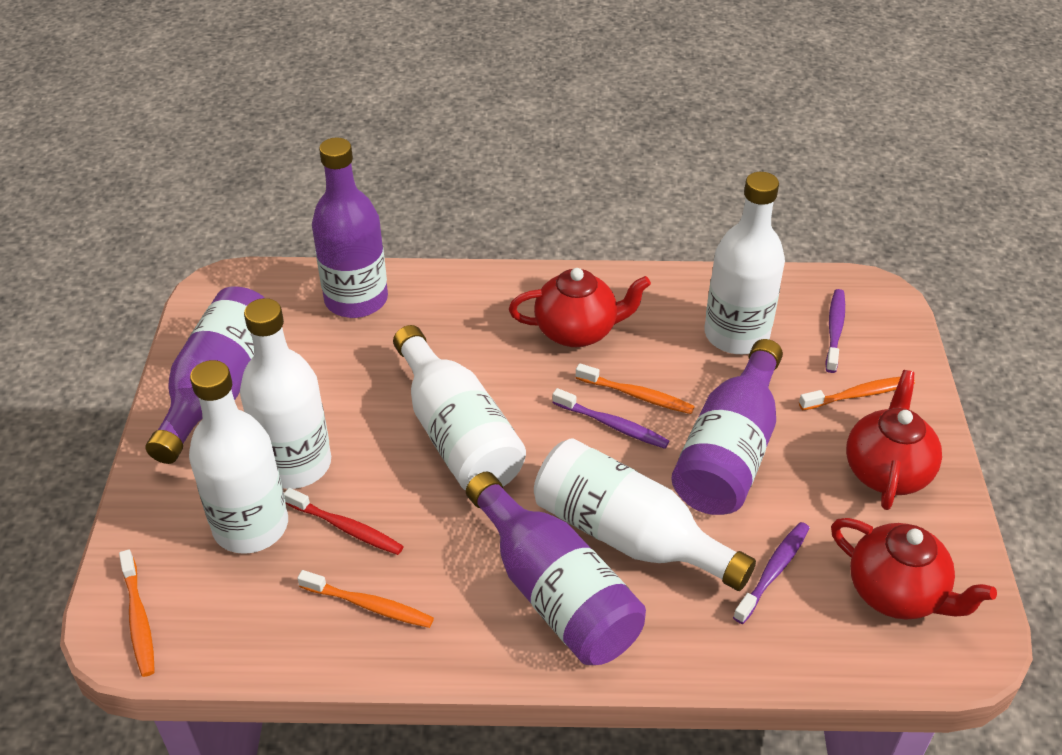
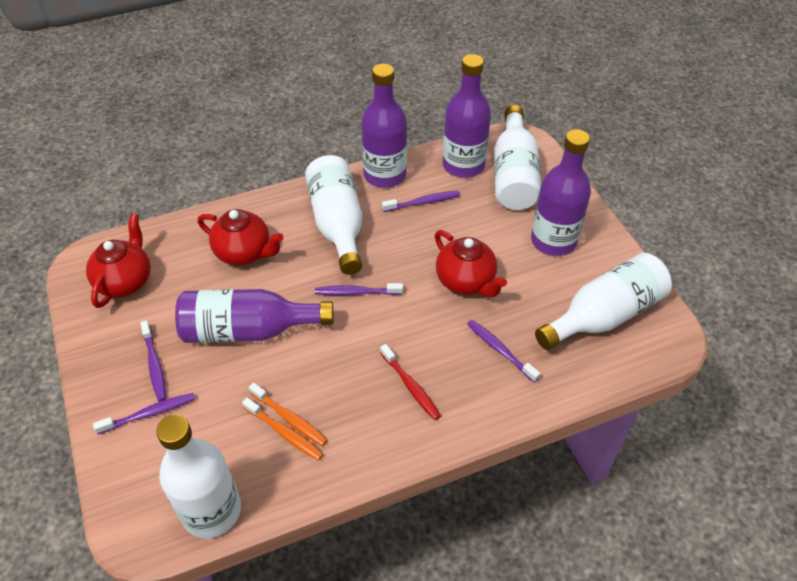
orange toothbrush: [119,550,155,677] [297,570,434,628] [576,363,695,414] [799,377,915,410] = 4 -> [242,398,324,461] [249,383,327,446] = 2
purple toothbrush: [552,388,669,449] [733,522,810,624] [826,289,845,373] = 3 -> [93,393,195,434] [140,320,167,402] [315,283,403,295] [382,191,460,212] [467,320,540,382] = 5
white bottle: [189,360,288,554] [240,298,331,489] [393,325,526,491] [534,438,756,591] [704,172,785,354] = 5 -> [156,414,241,539] [305,155,362,275] [494,105,541,210] [535,253,672,350] = 4

